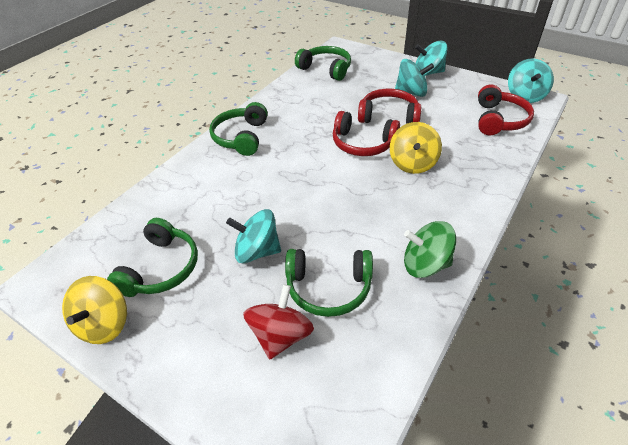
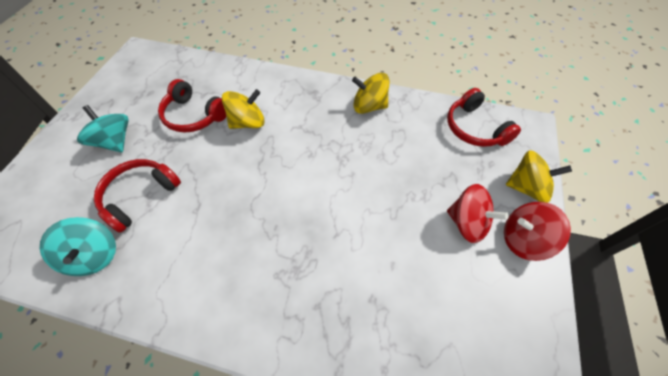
green headphones: [107,218,198,297] [209,102,268,156] [285,249,373,317] [295,46,351,81] = 4 -> none = 0
green spinning top: [404,221,456,278] = 1 -> none = 0
red spinning top: [243,284,314,359] = 1 -> [447,184,508,243] [504,202,571,261] = 2
turquoise spinning top: [226,209,281,264] [395,59,434,97] [415,41,448,76] [508,58,554,103] = 4 -> [40,217,116,276] [77,105,129,152] = 2
yellow spinning top: [62,276,127,344] [390,122,442,174] = 2 -> [222,89,265,129] [352,73,389,114] [506,150,572,203] = 3

